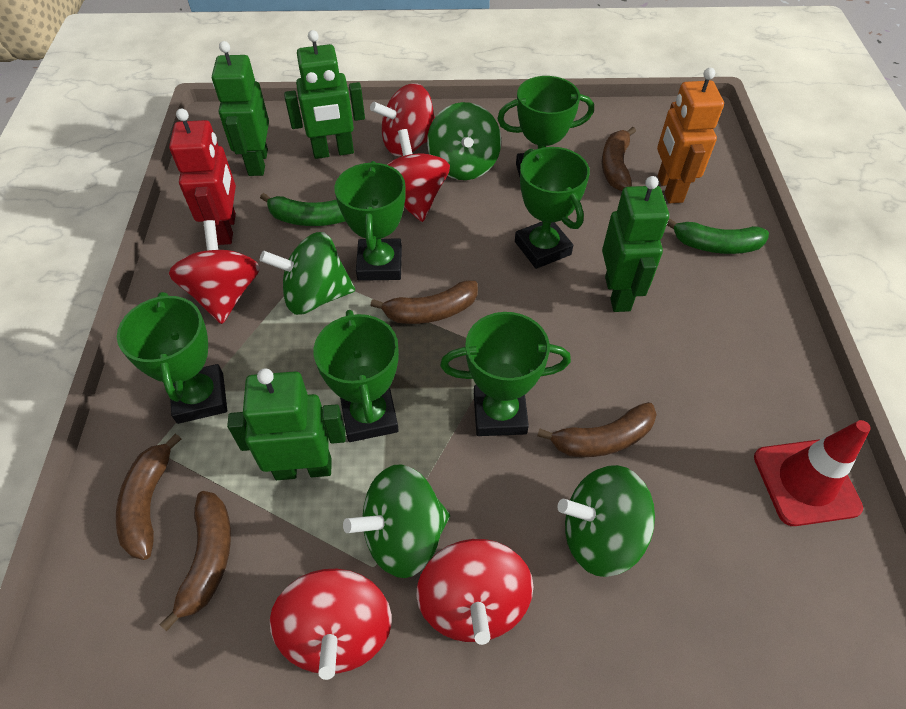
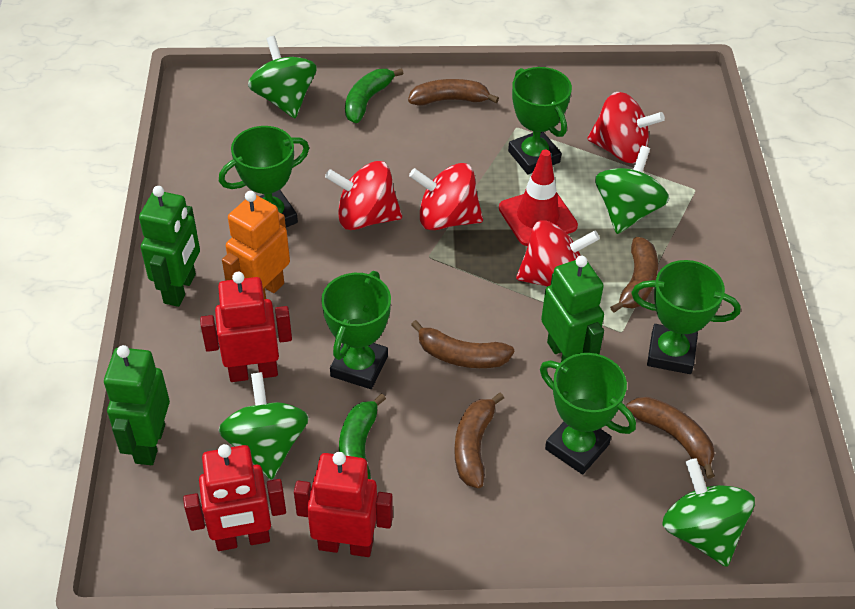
green robot: [212,41,269,176] [227,368,346,480] [284,30,365,159] [602,176,669,312] = 4 -> [104,345,170,465] [139,186,200,307] [541,256,604,362] = 3
green trophy: [117,292,227,424] [314,310,399,442] [334,161,406,281] [440,312,571,436] [497,76,594,177] [515,147,590,269] = 6 -> [219,126,309,227] [321,271,391,389] [508,67,572,174] [540,353,636,474] [631,260,741,374] = 5
red robot: [169,108,236,245] = 1 -> [183,444,286,551] [200,272,292,382] [294,452,393,557] = 3
red spinning top: [169,220,260,324] [270,569,391,680] [370,83,435,156] [387,129,450,222] [416,539,534,645] = 5 -> [325,161,402,230] [409,163,483,230] [516,220,600,286] [587,92,665,163] = 4

